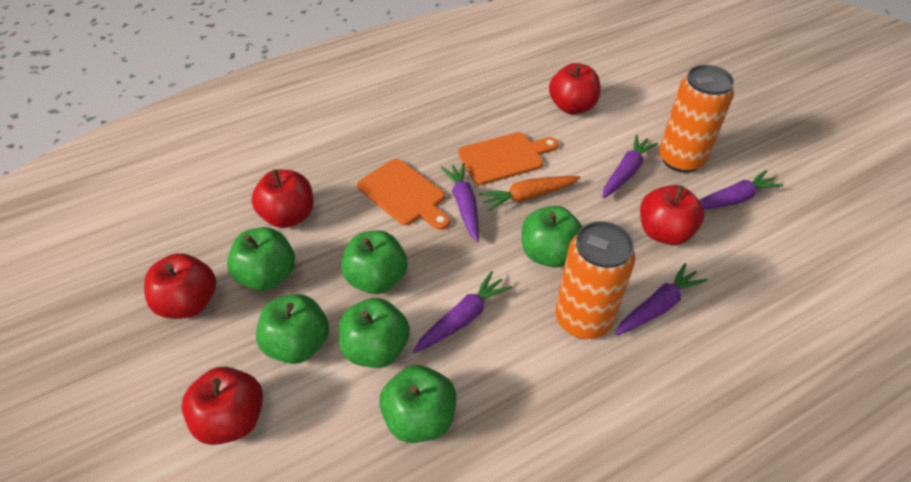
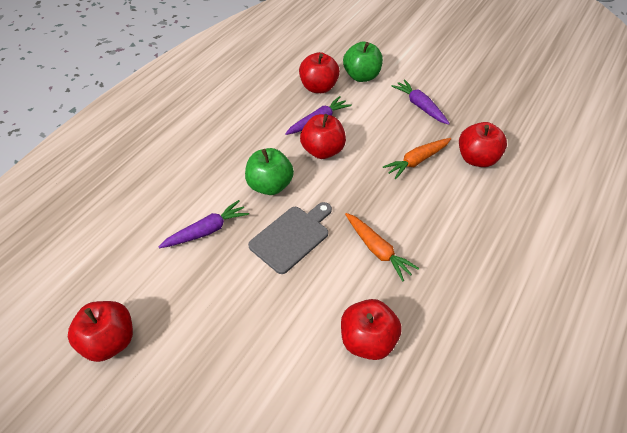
green apple: [227,227,295,291] [256,294,329,364] [339,298,410,368] [341,230,407,294] [379,365,456,443] [522,206,582,267] = 6 -> [245,148,294,195] [343,42,383,82] = 2
grey cutting board: none = 0 -> [248,202,332,274] = 1
orange can: [555,221,635,339] [659,65,734,173] = 2 -> none = 0
orange carrot: [479,176,581,212] = 1 -> [345,213,419,282] [382,138,451,179] = 2
orange cutting board: [357,159,450,230] [458,132,559,185] = 2 -> none = 0
purple carrot: [413,271,512,353] [441,163,479,242] [602,134,658,199] [615,263,708,336] [699,170,783,210] = 5 -> [159,200,249,248] [285,96,352,135] [391,79,450,125] = 3

